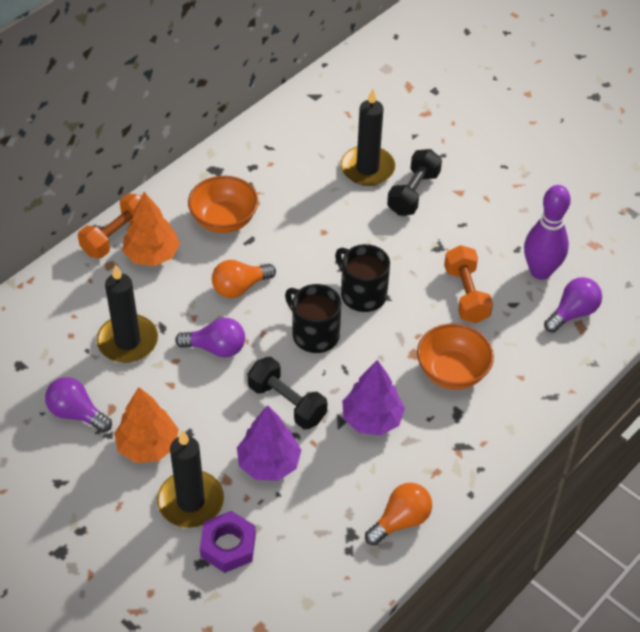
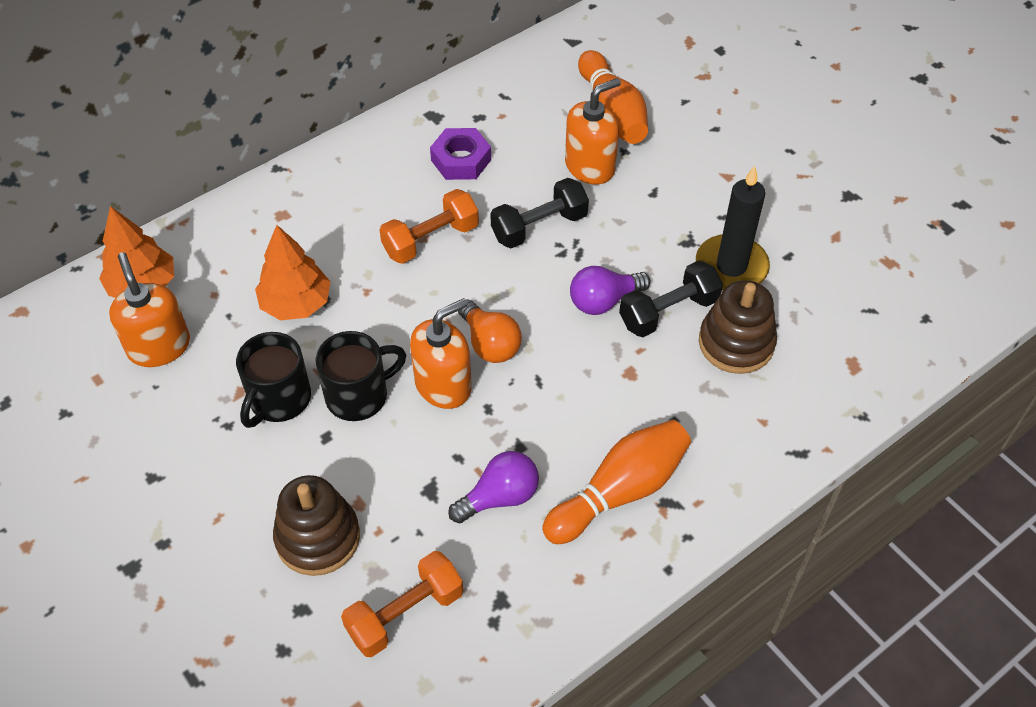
black candle: [97,264,158,363] [157,430,224,528] [341,89,395,186] = 3 -> [696,166,770,290] = 1
brown stacking toy: none = 0 -> [273,475,360,576] [699,280,777,374] = 2
orange bowl: [188,176,258,233] [417,324,494,390] = 2 -> none = 0
orange bowling pin: none = 0 -> [542,420,691,544] [578,50,648,144] = 2
orange light bulb: [212,260,276,298] [365,483,432,545] = 2 -> [458,299,522,363] = 1
orange soap dispenser: none = 0 -> [109,252,190,367] [410,298,472,409] [565,78,621,185] = 3
purple bowling pin: [524,185,571,280] = 1 -> none = 0
purple light bulb: [45,377,112,432] [175,318,245,358] [544,277,602,333] = 3 -> [448,451,539,524] [570,266,651,315] = 2
purple tree: [237,405,301,481] [342,360,405,435] = 2 -> none = 0

